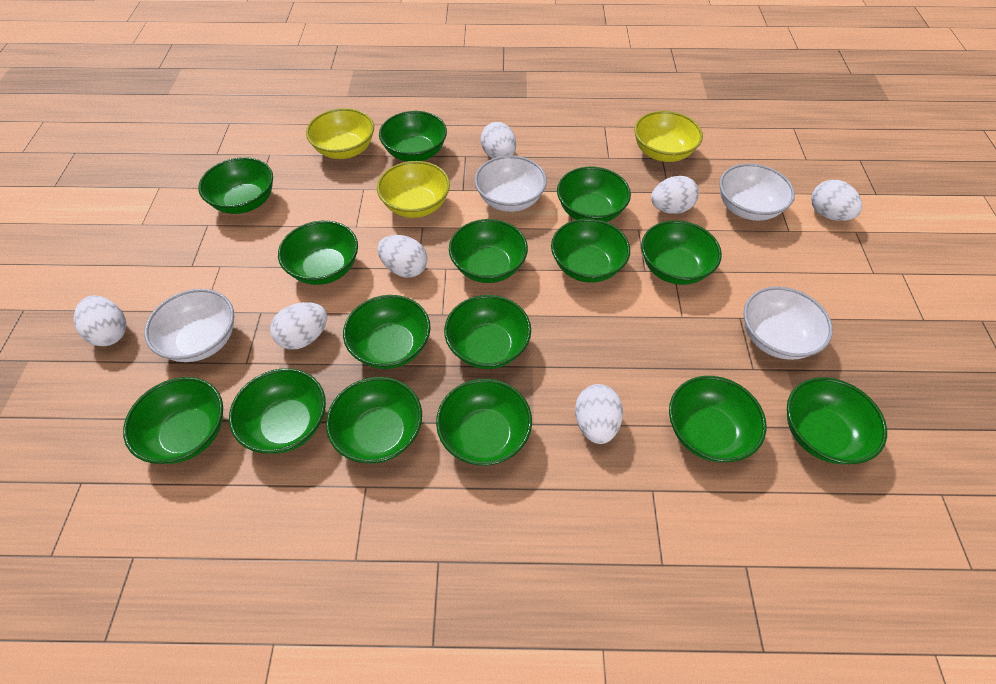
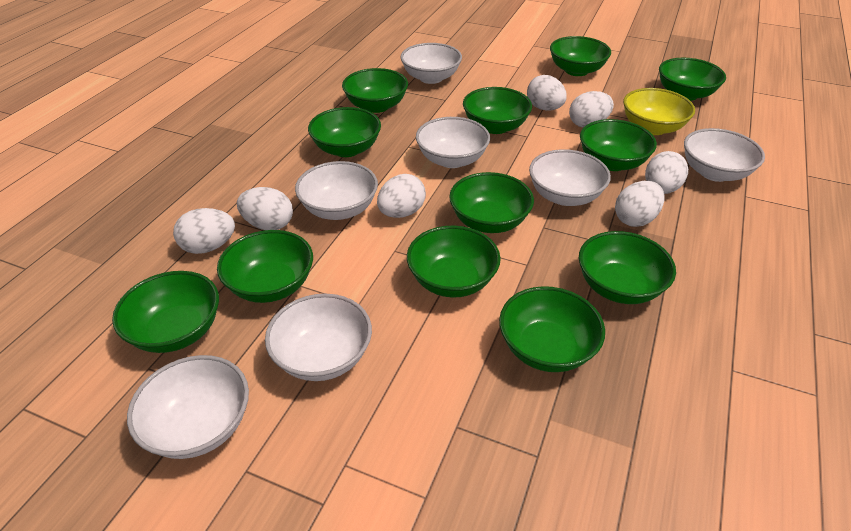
green bowl: [123,377,223,464] [198,157,273,214] [229,368,326,454] [278,221,358,285] [326,377,422,464] [343,295,431,369] [379,111,447,162] [436,379,532,466] [444,295,531,369] [449,219,528,283] [551,219,630,283] [557,167,631,222] [641,220,722,285] [669,376,767,462] [787,377,887,464] = 15 -> [112,271,219,353] [217,230,313,303] [308,107,381,157] [342,68,408,113] [407,226,501,298] [449,172,534,233] [463,87,532,134] [499,286,605,372] [550,36,611,76] [579,231,676,304] [580,119,657,171] [659,58,726,101] = 12
white bowl: [144,289,234,362] [474,155,547,212] [719,163,795,221] [743,286,833,360] = 4 -> [127,355,249,459] [265,294,372,381] [295,161,378,220] [401,43,462,84] [416,117,490,168] [529,149,611,206] [684,128,765,182] = 7
yellow bowl: [306,108,374,159] [377,161,450,218] [634,111,703,162] = 3 -> [623,88,695,135] = 1

